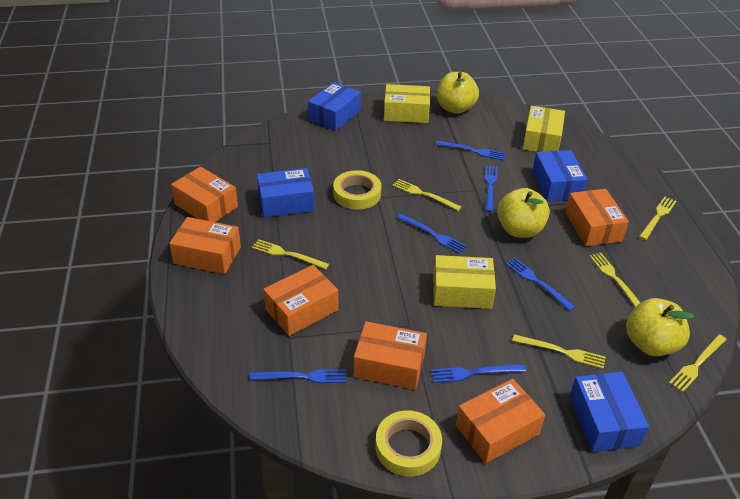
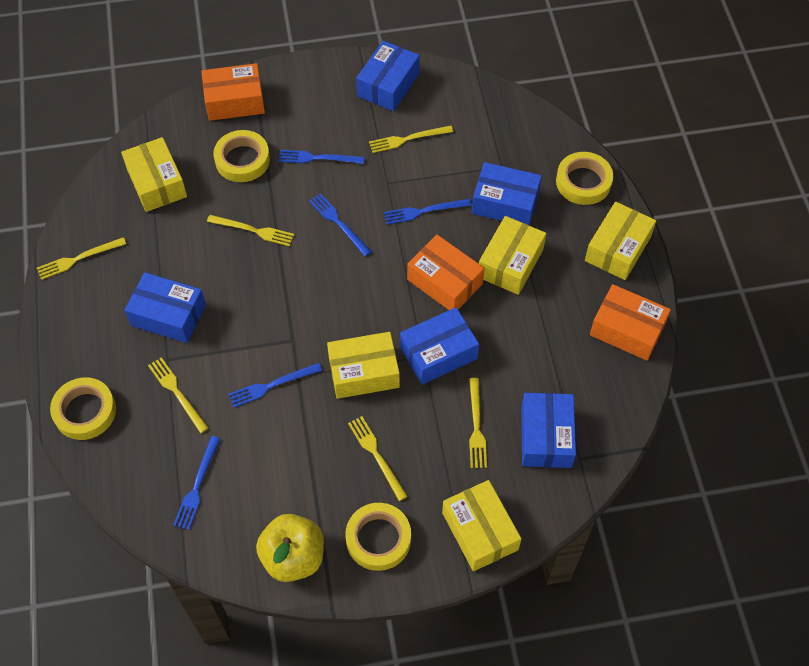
blue box: [257,168,315,218] [308,82,361,131] [532,150,588,202] [569,372,649,452] = 4 -> [124,272,206,343] [356,41,420,111] [400,307,479,385] [472,162,542,226] [521,393,576,468] = 5
blue fork: [250,369,346,383] [397,214,467,254] [431,364,526,383] [436,141,506,160] [485,165,497,212] [506,258,575,311] = 6 -> [173,436,220,530] [228,363,322,408] [278,150,365,164] [309,193,372,256] [384,199,472,225] = 5
orange box: [169,217,241,274] [171,167,238,222] [263,265,338,336] [354,321,427,389] [456,379,545,463] [565,189,629,246] = 6 -> [201,63,265,121] [407,235,485,310] [590,284,671,361] = 3
yellow apple: [436,72,479,114] [497,188,550,238] [627,298,694,356] = 3 -> [256,514,324,582] = 1
yellow box: [384,84,430,123] [433,255,496,309] [522,106,565,152] = 3 -> [121,137,187,212] [327,332,400,399] [442,480,522,572] [479,216,546,295] [585,202,656,280] = 5
yellow tape: [333,170,381,210] [375,410,442,477] = 2 -> [50,377,116,440] [213,130,270,182] [345,503,411,571] [556,152,613,205] = 4

